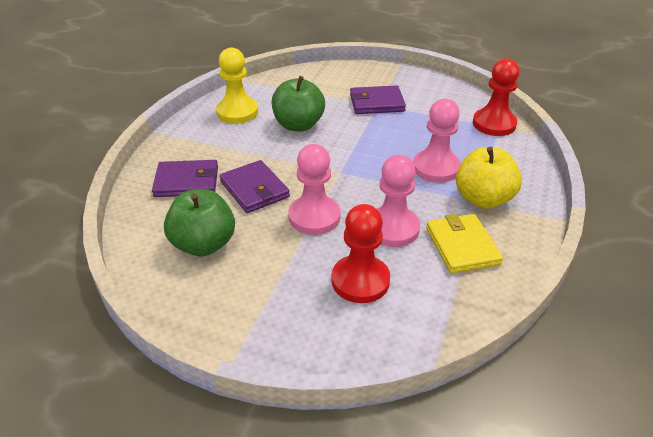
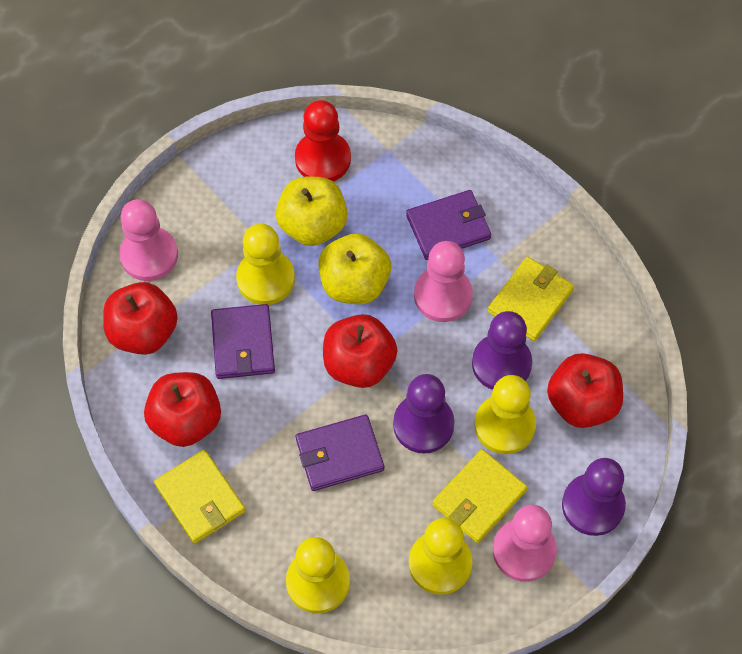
green apple: [164,189,235,256] [272,76,325,131] = 2 -> none = 0
purple pawn: none = 0 -> [393,374,455,453] [472,311,532,390] [562,458,626,536] = 3
red apple: none = 0 -> [103,282,178,355] [144,372,221,447] [323,314,397,388] [547,353,623,428] = 4
red pawn: [332,204,390,303] [473,58,520,136] = 2 -> [295,100,351,181] = 1
yellow apple: [456,147,522,209] = 1 -> [276,177,348,246] [318,233,391,304] = 2
yellow pawn: [216,48,258,124] = 1 -> [236,224,295,305] [286,537,350,613] [409,518,473,595] [474,375,536,454] = 4
yellow wallet: [426,214,503,274] = 1 -> [154,450,245,544] [432,449,527,543] [488,257,574,341] = 3

